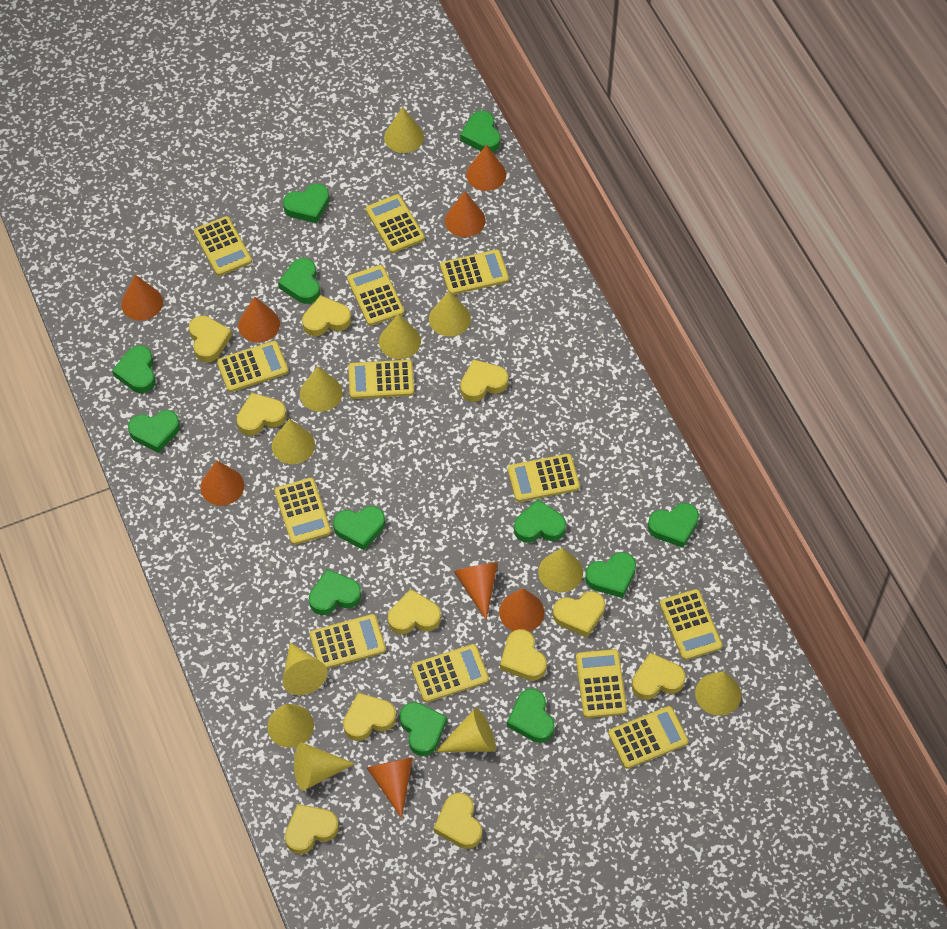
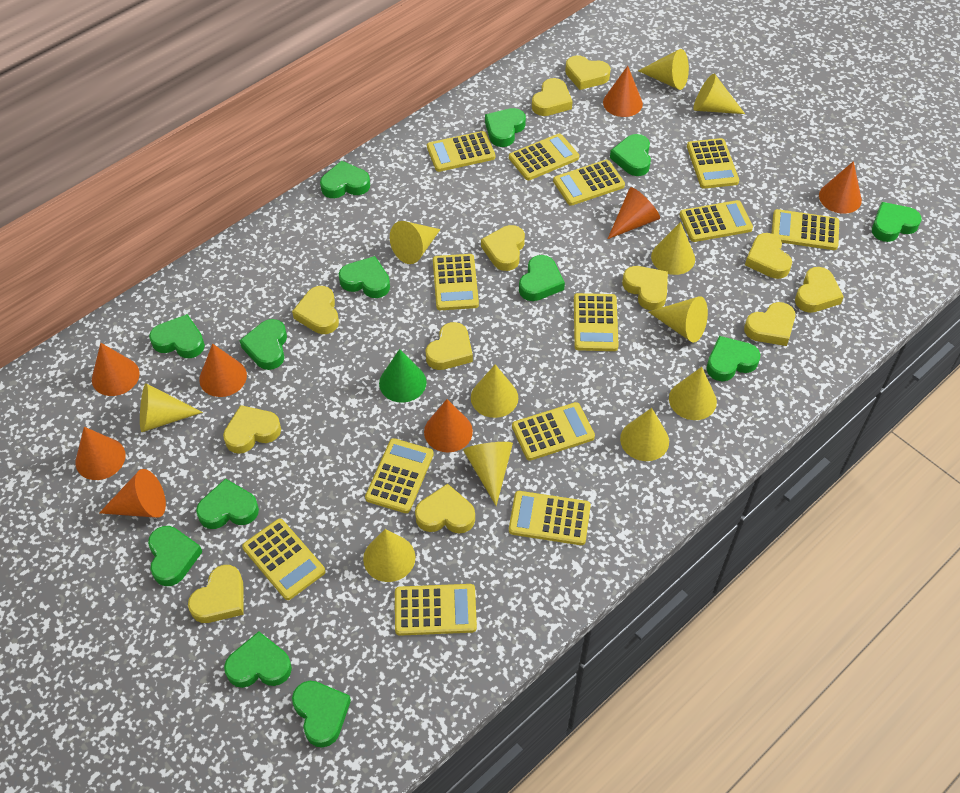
green cone: none = 0 -> [379,349,426,403] = 1
green heart: [112,346,156,393] [128,410,180,453] [278,258,320,304] [283,184,329,223] [309,569,361,615] [333,506,385,550] [400,702,447,756] [460,111,500,152] [507,689,554,743] [514,499,566,543] [585,552,636,598] [648,503,699,548] = 12 -> [148,526,202,586] [149,314,205,358] [196,478,259,529] [224,631,292,688] [239,319,287,370] [292,681,351,747] [320,161,370,198] [339,256,390,298] [485,108,526,147] [519,255,565,301] [610,134,651,176] [706,336,760,381] [872,202,922,242] = 13
yellow heart: [189,316,232,362] [237,393,287,436] [285,804,339,854] [302,295,351,336] [343,693,396,741] [388,589,441,634] [434,793,482,849] [460,359,508,402] [500,629,547,681] [553,591,605,637] [632,653,686,700] = 11 -> [188,565,243,623] [223,405,281,454] [292,286,339,334] [415,483,475,534] [426,322,473,370] [481,225,525,271] [532,78,573,116] [565,55,611,90] [622,266,668,310] [744,302,795,346] [745,233,792,279] [795,267,844,313] = 12

